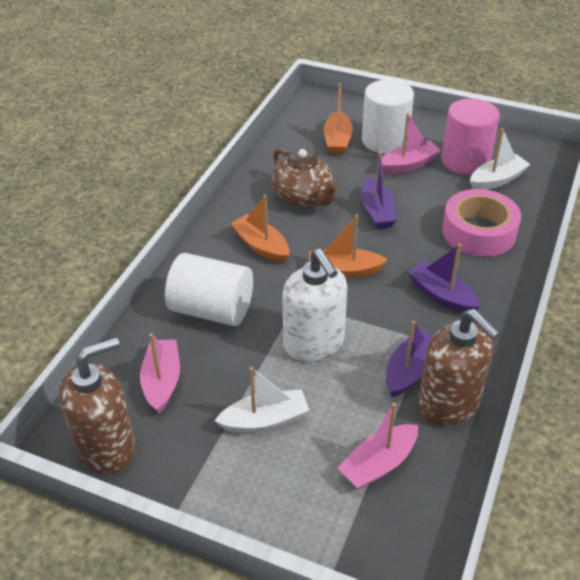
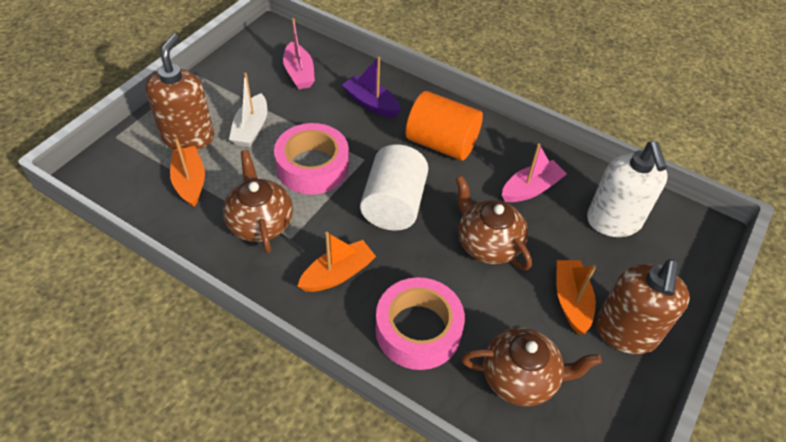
brown teapot: [272,148,339,207] = 1 -> [223,150,293,253] [456,176,532,270] [461,328,602,406] = 3
orange cylinder: none = 0 -> [406,91,483,161] = 1
pink boat: [140,333,180,413] [337,403,418,489] [381,113,441,174] = 3 -> [283,18,315,89] [502,144,567,202] = 2
pink cylinder: [442,98,500,175] = 1 -> none = 0
pink tape: [442,189,521,257] = 1 -> [274,123,349,194] [375,277,465,370] = 2
purple boat: [361,152,397,229] [386,321,433,397] [408,244,481,313] = 3 -> [342,57,401,117] = 1
white boat: [214,367,309,433] [470,128,530,190] = 2 -> [229,73,267,147] = 1
white cylinder: [165,253,253,326] [362,79,414,154] = 2 -> [360,144,428,231] = 1

